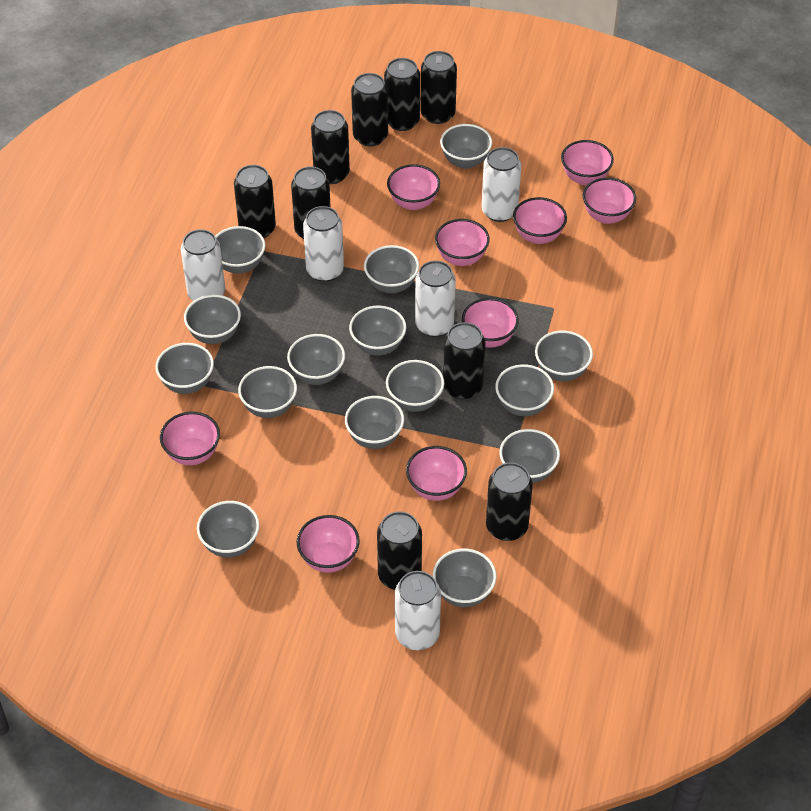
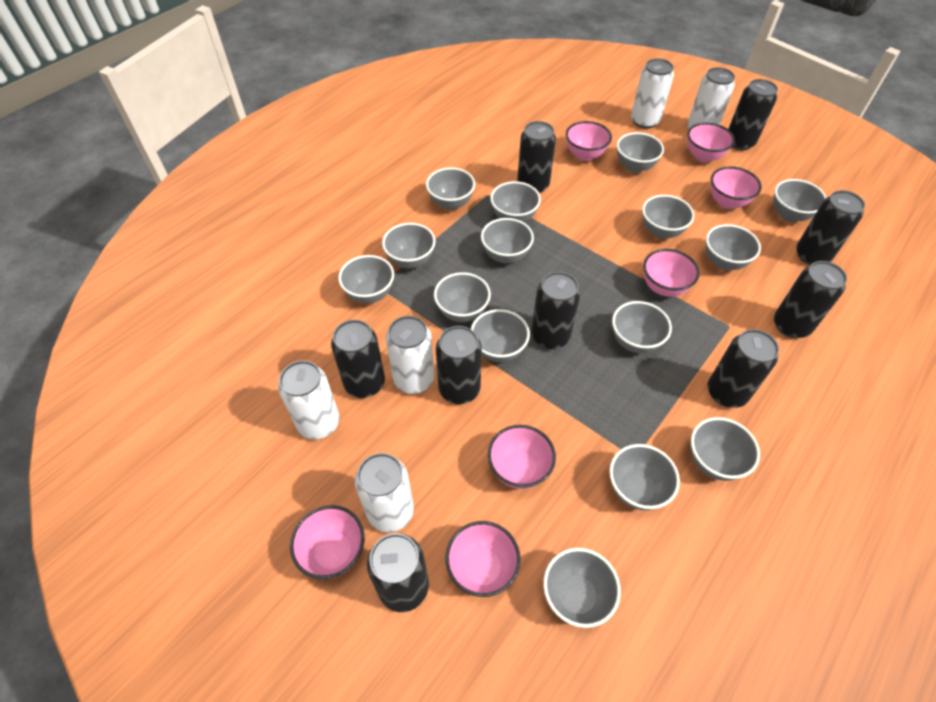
pink bowl: [160,412,220,465] [297,515,360,573] [387,164,440,210] [406,446,467,501] [435,219,490,266] [462,298,519,348] [513,197,567,244] [561,140,614,185] [583,178,636,224] = 9 -> [290,505,365,579] [445,521,521,597] [488,425,556,489] [566,121,612,161] [643,249,700,297] [687,122,735,162] [710,166,762,209] = 7

